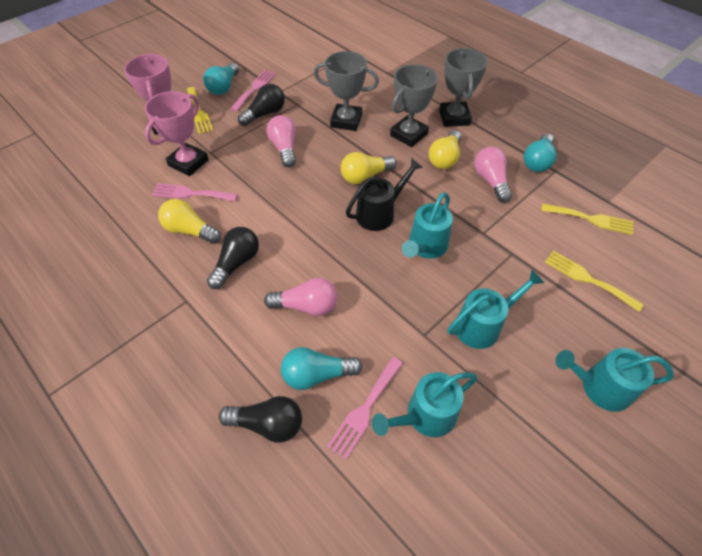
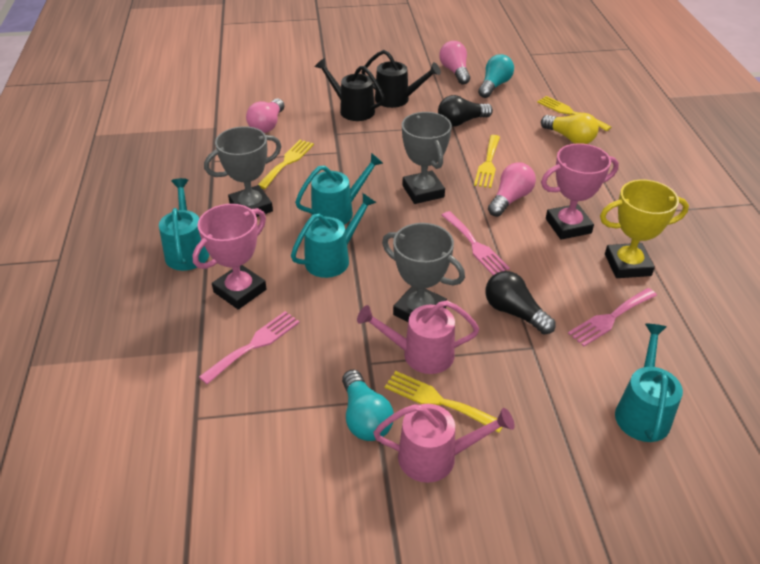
black light bulb: [207,227,259,289] [219,396,302,443] [238,84,285,126] = 3 -> [438,95,493,127] [485,271,556,335] = 2
black watering can: [346,158,423,231] = 1 -> [315,58,385,121] [361,50,441,108] = 2
pink watering can: none = 0 -> [357,301,479,374] [373,404,515,483] = 2
turquoise light bulb: [203,63,239,95] [281,347,362,390] [524,133,557,172] = 3 -> [342,370,394,441] [478,54,514,98] = 2
yellow fork: [187,87,213,134] [541,204,634,235] [545,251,644,312] = 3 -> [258,140,314,189] [385,371,502,433] [474,135,500,188] [537,96,612,131] = 4
yellow light bulb: [158,199,221,244] [341,152,397,184] [429,130,461,169] = 3 -> [541,113,599,144] = 1
yellow trophy: none = 0 -> [600,180,689,278] = 1

